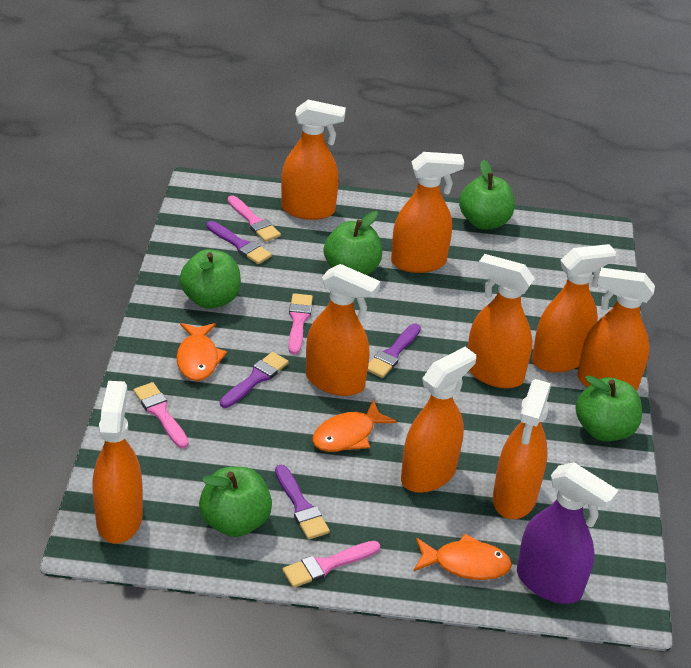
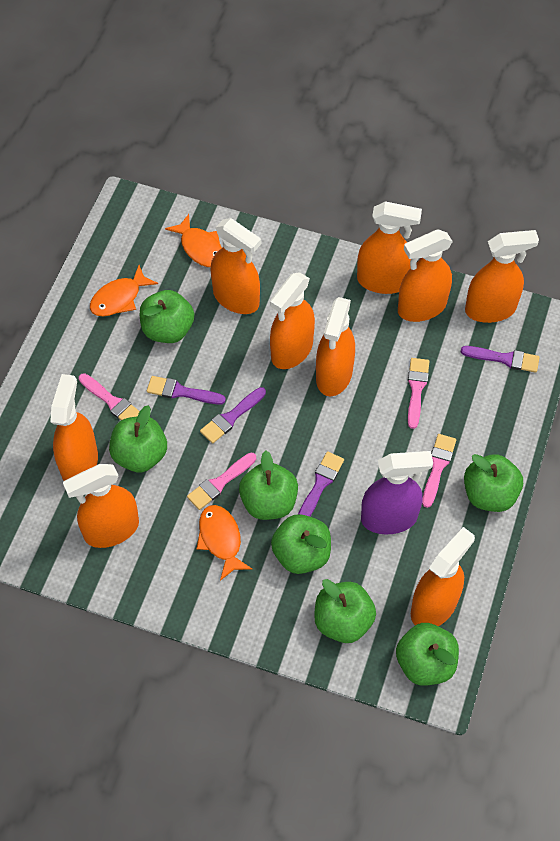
green apple: [180,249,241,309] [199,467,272,537] [324,211,382,275] [459,160,515,230] [576,375,642,441] = 5 -> [109,405,167,473] [140,290,194,343] [239,451,298,520] [271,514,331,574] [314,579,376,643] [396,623,459,686] [464,454,523,512] = 7

